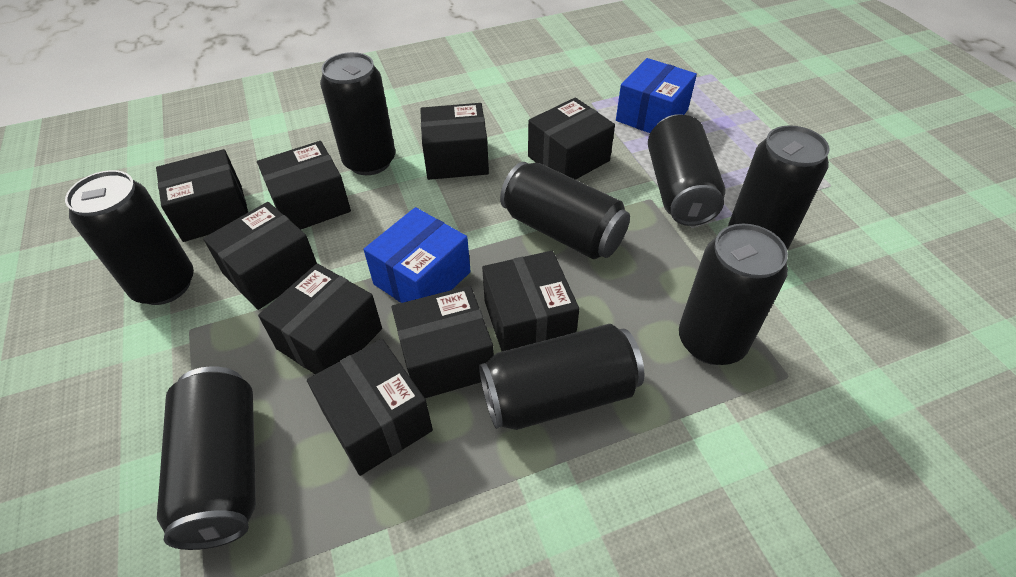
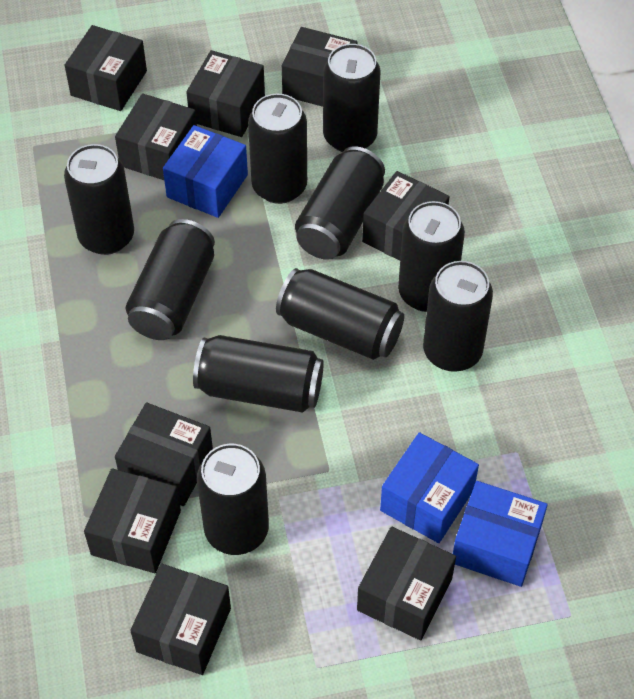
black can: [65,170,194,305] [157,366,256,550] [320,52,395,175] [479,324,644,430] [500,162,630,259] [648,114,725,226] [679,224,788,365] [728,125,829,249] = 8 -> [64,144,134,255] [126,219,215,340] [193,335,324,413] [197,444,269,555] [248,94,307,204] [276,268,404,360] [295,146,385,260] [323,44,380,152] [398,201,465,312] [423,261,493,372] = 10
blue box: [364,207,471,303] [616,58,697,133] = 2 -> [163,125,248,218] [380,432,479,543] [453,481,548,587] = 3

